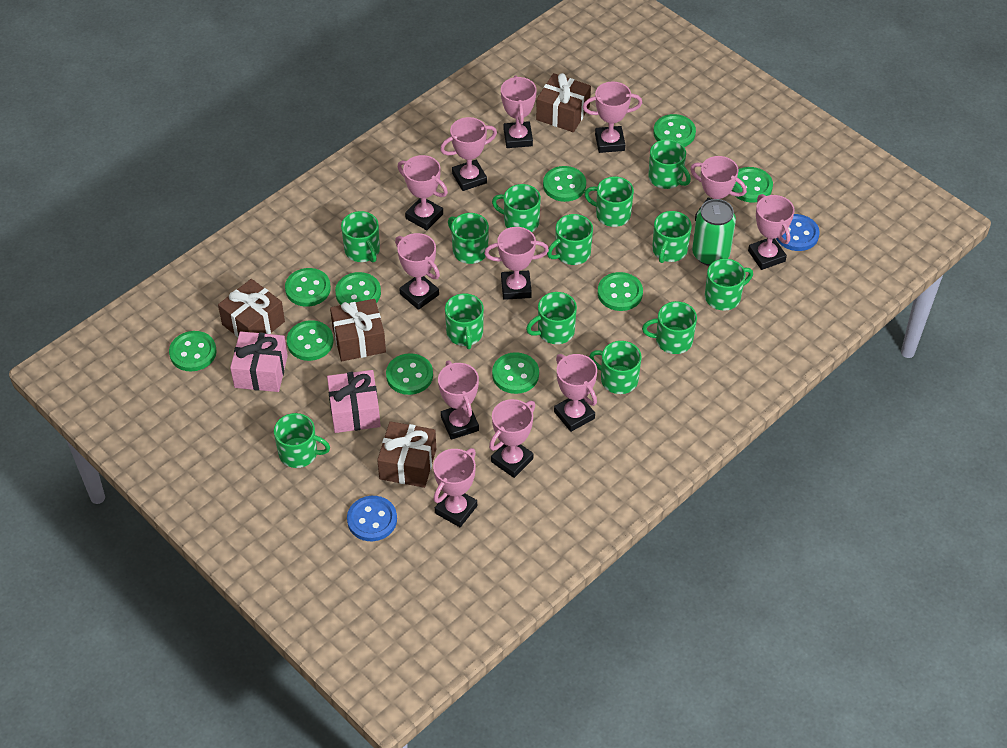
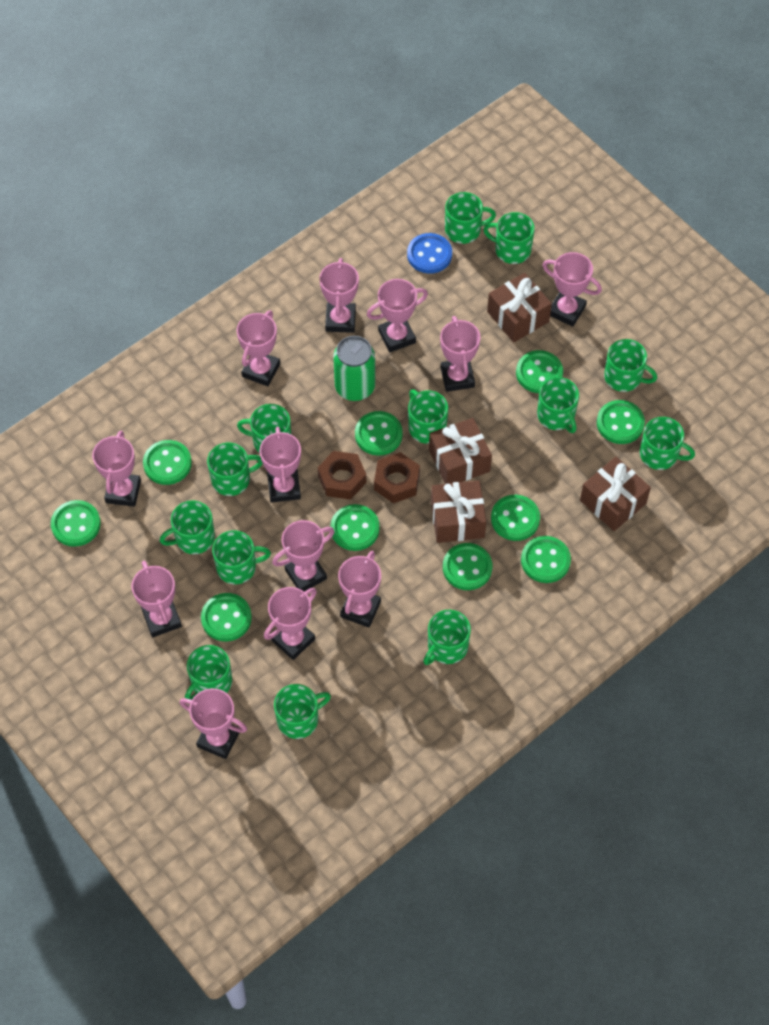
blue button: [347,496,397,541] [776,214,820,251] = 2 -> [407,233,452,274] = 1
brown nut: none = 0 -> [318,451,366,500] [374,452,420,503] = 2
pink gift: [230,331,288,392] [327,370,381,433] = 2 -> none = 0

